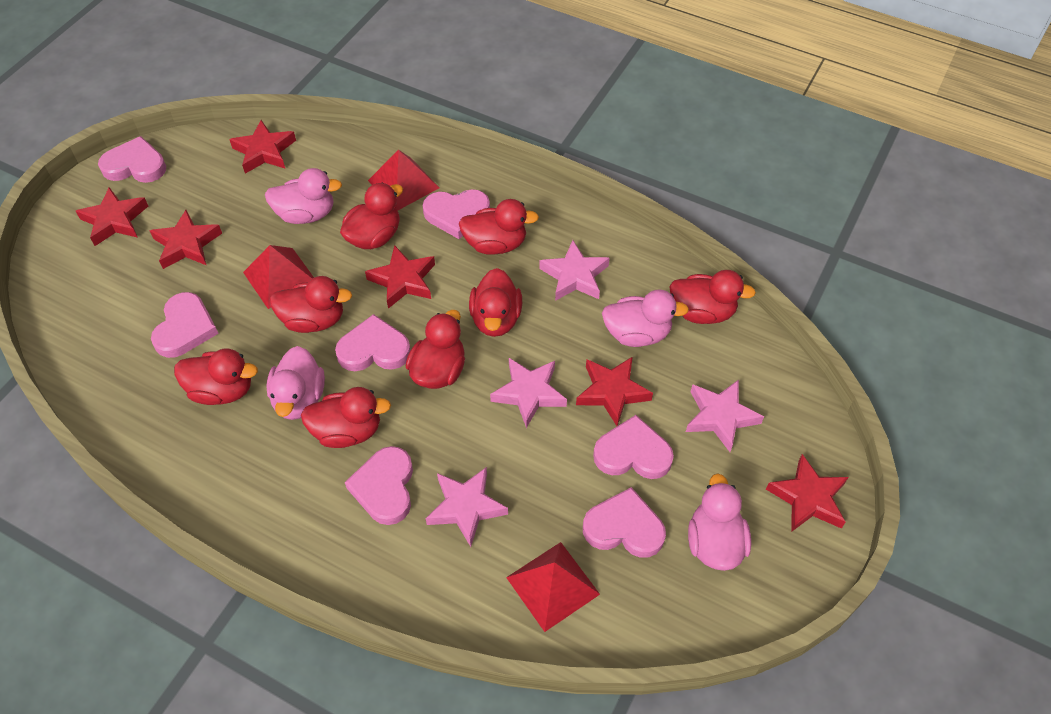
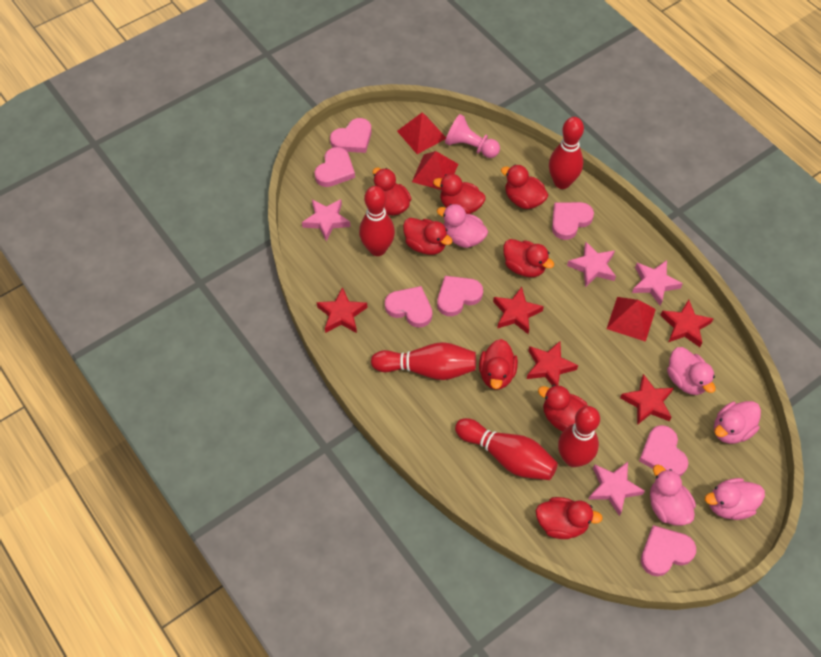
pink duck: [265,168,342,224] [266,346,325,420] [602,289,689,347] [688,473,751,571] = 4 -> [437,204,488,248] [650,465,696,526] [667,347,716,395] [705,478,765,520] [714,401,761,444] = 5
pink pawn: none = 0 -> [445,114,500,158] = 1
red bowling pin: none = 0 -> [359,186,395,256] [371,342,476,380] [455,418,558,480] [549,117,584,189] [558,406,600,467] = 5
red star: [76,187,148,246] [149,210,222,269] [229,120,296,174] [365,245,435,309] [576,356,653,426] [766,454,849,532] = 6 -> [317,287,368,333] [493,287,544,334] [527,341,578,386] [620,374,674,425] [660,300,713,347] = 5

